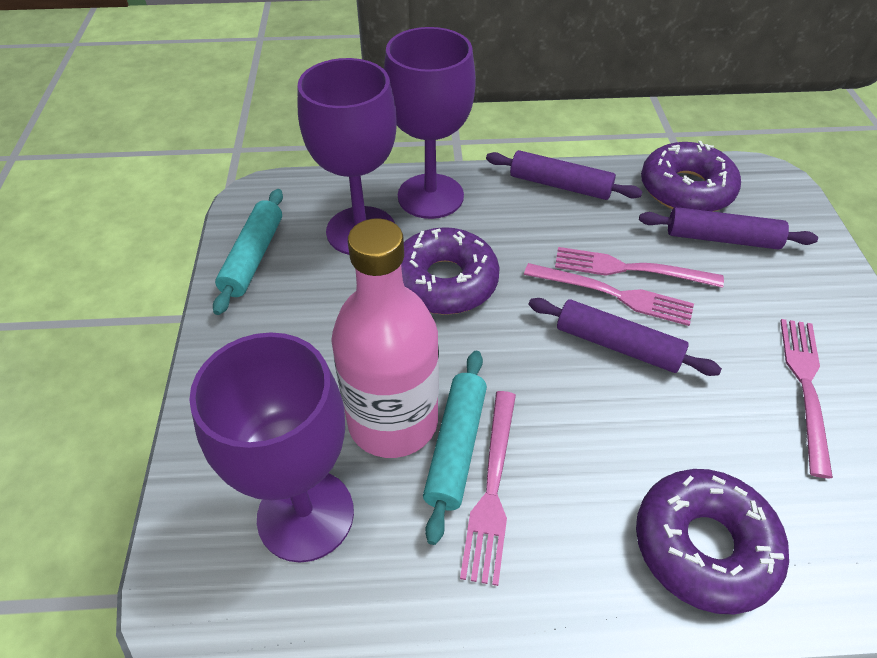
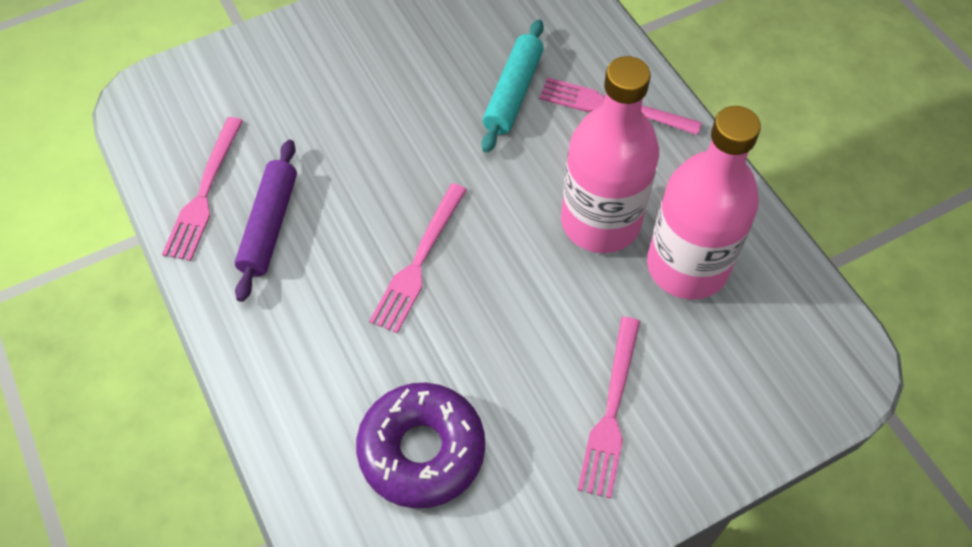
pink bottle: [331,218,439,458] = 1 -> [561,56,659,253] [647,106,761,300] = 2
purple donut: [401,227,500,315] [636,469,789,614] [641,141,741,212] = 3 -> [356,383,485,509] = 1
purple goblet: [189,332,354,563] [297,58,397,255] [384,27,476,219] = 3 -> none = 0
purple rolling pin: [486,150,643,200] [529,298,722,376] [639,207,818,250] = 3 -> [234,140,297,302] = 1
turquoise rolling pin: [213,189,283,315] [423,351,487,545] = 2 -> [482,19,544,153] = 1

